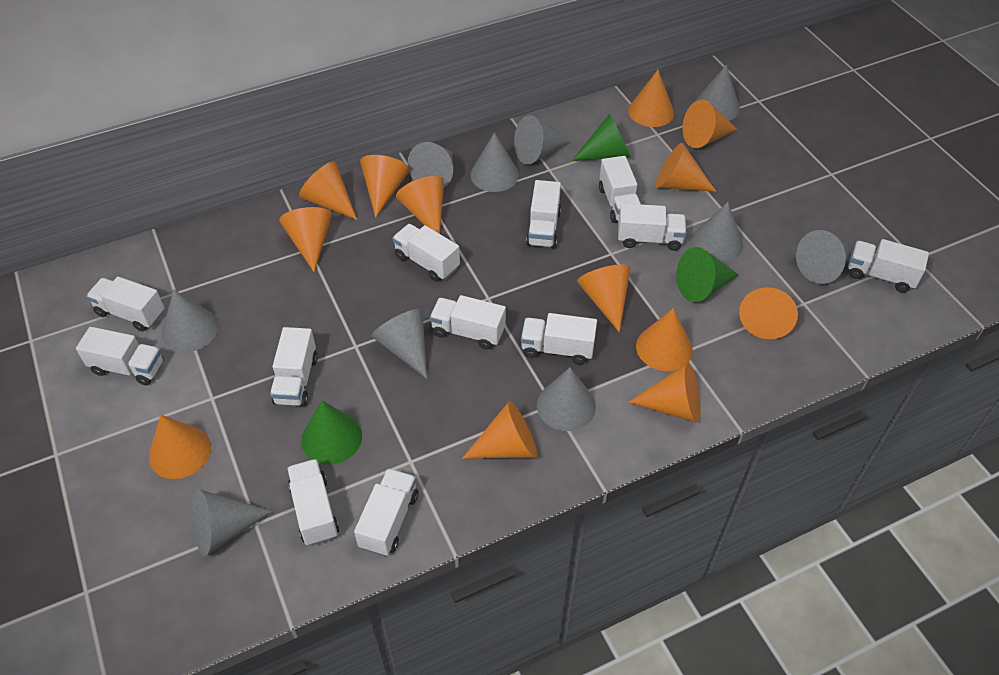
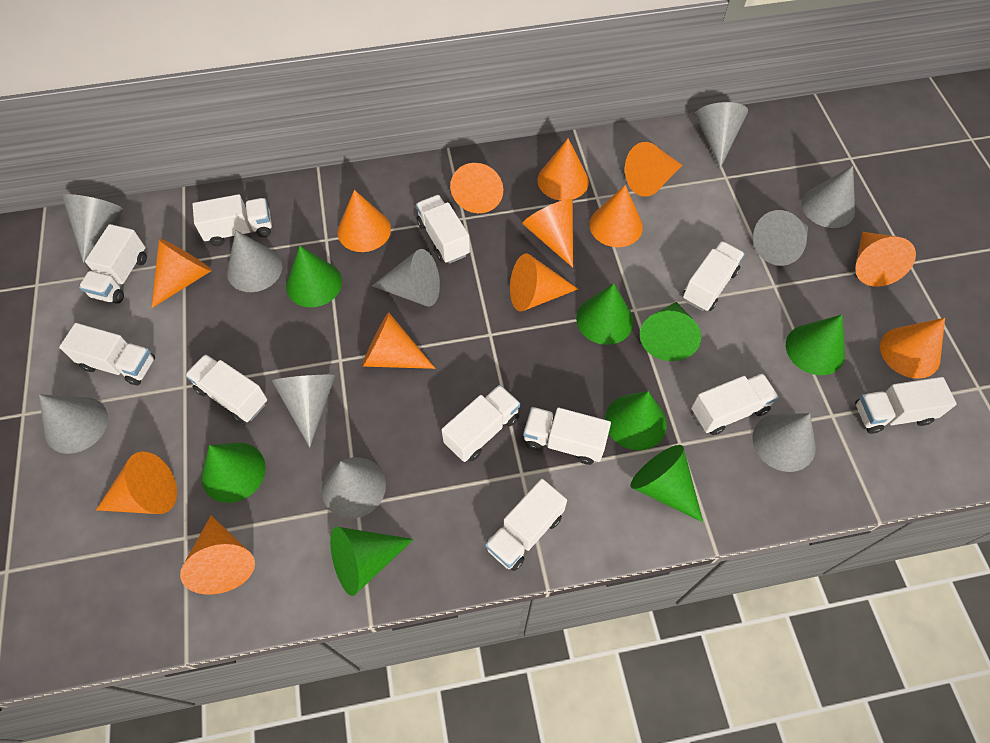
green cone: [301,401,362,464] [572,114,631,161] [676,247,739,302] = 3 -> [201,443,266,503] [286,246,342,307] [330,527,414,596] [576,283,634,345] [605,391,667,450] [630,445,703,522] [640,302,701,361] [786,315,845,375] = 8
white truck: [76,327,164,386] [86,277,164,331] [270,327,318,406] [287,459,339,546] [354,468,418,556] [393,224,460,282] [430,295,506,349] [521,313,597,364] [526,180,561,248] [599,156,641,223] [618,203,686,251] [848,239,929,293] = 12 -> [59,323,155,386] [79,224,147,304] [185,354,267,423] [192,194,272,246] [416,195,470,264] [441,385,521,462] [485,479,567,571] [523,407,611,465] [683,241,745,311] [691,373,779,435] [855,377,957,434] = 11

